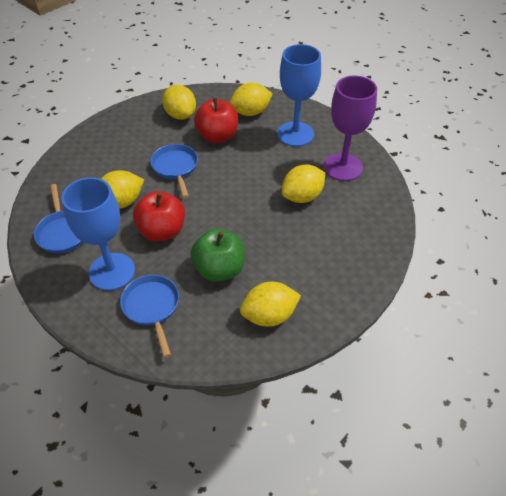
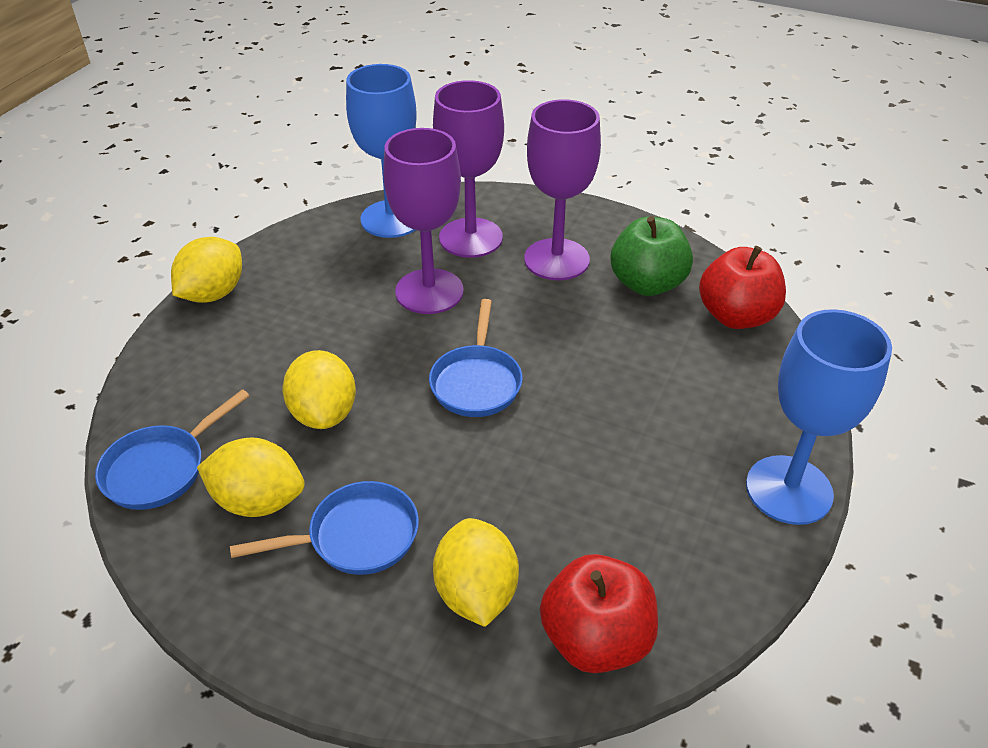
purple goblet: [324,76,377,181] = 1 -> [383,128,464,314] [433,80,504,258] [524,99,601,280] = 3
yellow lemon: [101,170,144,209] [162,85,196,120] [229,83,273,116] [240,282,301,327] [282,165,325,203] = 5 -> [171,237,242,303] [197,438,305,517] [283,350,356,429] [433,518,519,627] = 4

